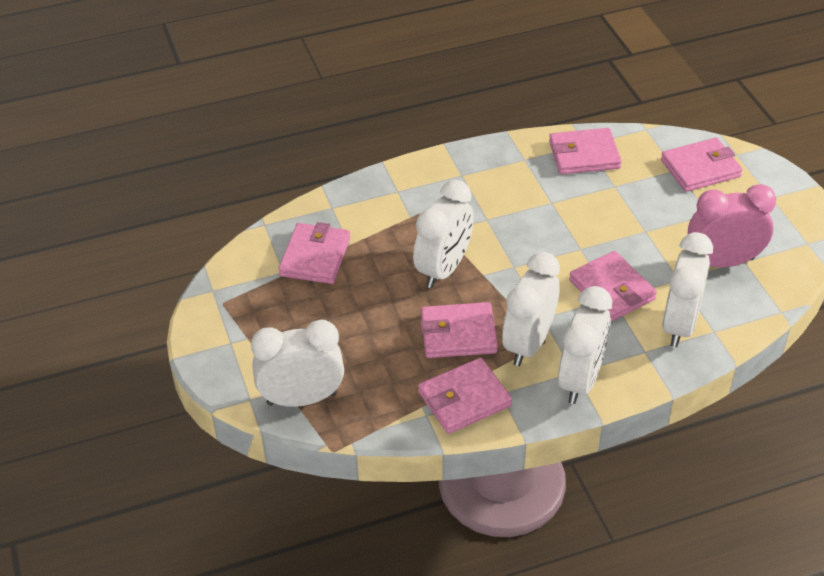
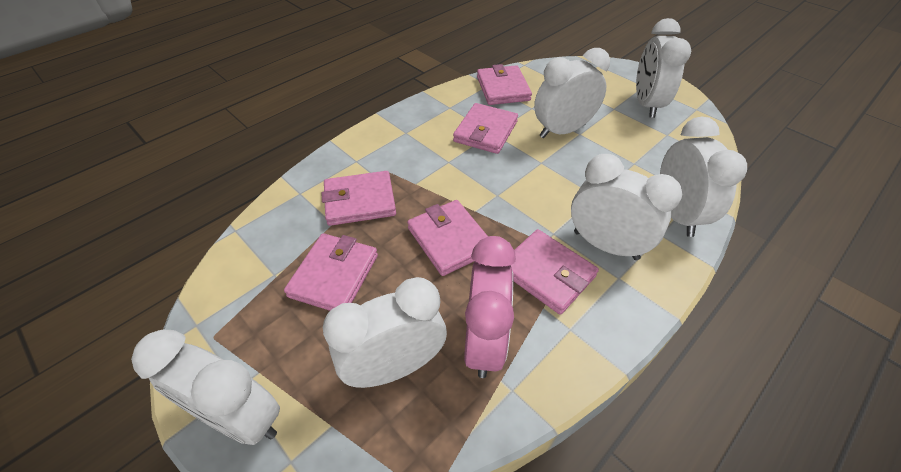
white clock: [251,320,344,407] [413,180,474,288] [502,252,560,366] [558,286,612,404] [662,232,713,347] = 5 -> [131,330,280,445] [323,277,447,388] [534,48,610,138] [571,154,682,260] [636,18,691,118] [660,117,747,237] = 6

